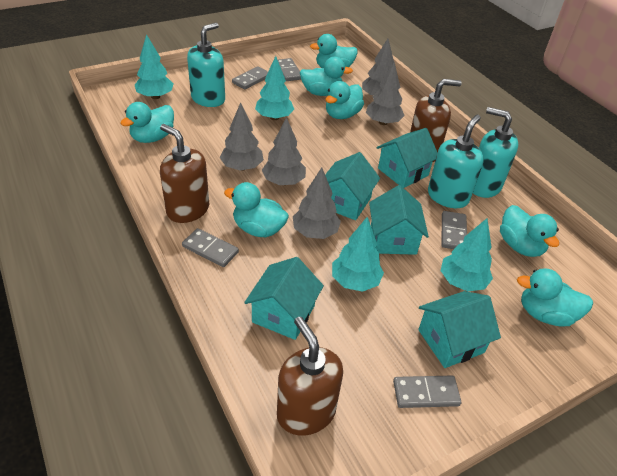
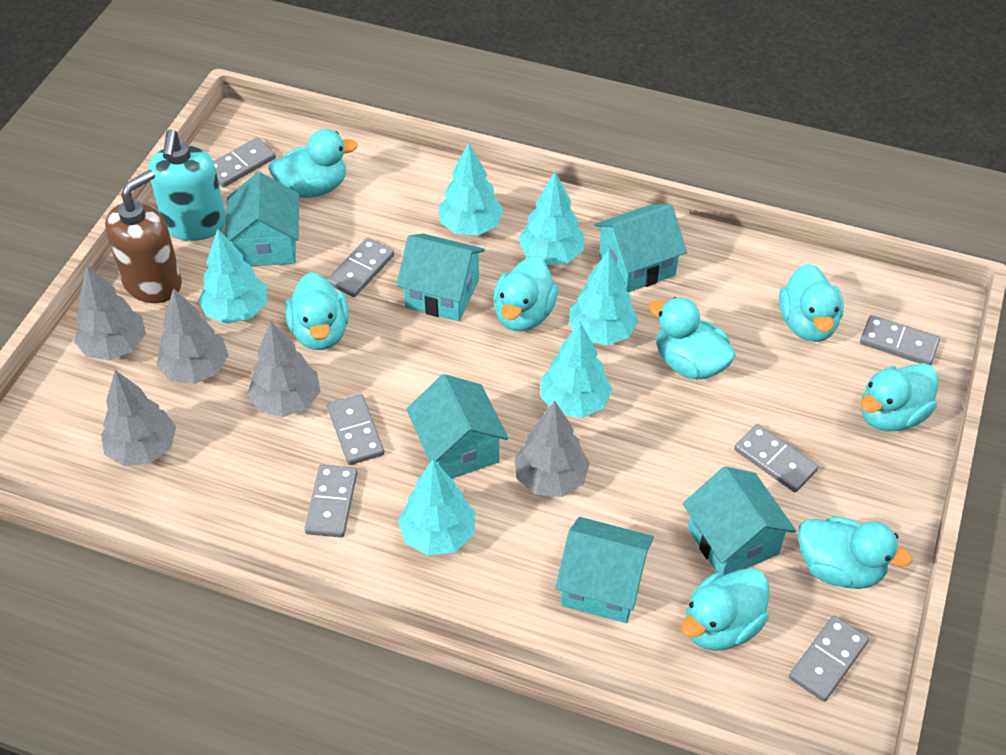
brown soap dispenser: [160,124,209,223] [277,316,343,436] [410,79,462,162] = 3 -> [105,170,182,303] = 1
grey domino: [182,228,239,267] [232,66,268,90] [278,58,301,81] [393,376,461,408] [442,211,467,249] = 5 -> [213,138,276,187] [304,465,357,538] [327,238,394,297] [327,394,384,465] [734,424,818,492] [789,616,869,702] [860,315,940,365] = 7
turquoise duck: [120,102,174,143] [224,182,289,237] [300,57,353,96] [310,34,358,68] [326,81,364,119] [500,205,559,257] [517,268,593,326] = 7 -> [268,129,358,198] [285,272,349,350] [493,256,558,331] [649,297,736,380] [681,568,769,651] [779,264,844,342] [798,516,913,589] [860,363,938,431] = 8
turquoise house: [244,257,324,340] [325,152,380,220] [369,185,429,255] [377,128,437,188] [418,291,501,368] = 5 -> [225,172,299,266] [396,234,485,321] [406,374,509,479] [555,517,654,623] [594,204,687,292] [683,466,796,575] = 6
turquoise soap dispenser: [187,23,225,107] [428,115,484,208] [473,107,518,198] = 3 -> [148,129,226,241] = 1
turquoise tree: [135,34,174,99] [255,56,294,120] [332,217,384,292] [441,218,493,292] = 4 -> [198,229,267,324] [398,459,475,556] [439,142,504,235] [518,172,584,265] [541,322,613,418] [569,250,638,346] = 6

